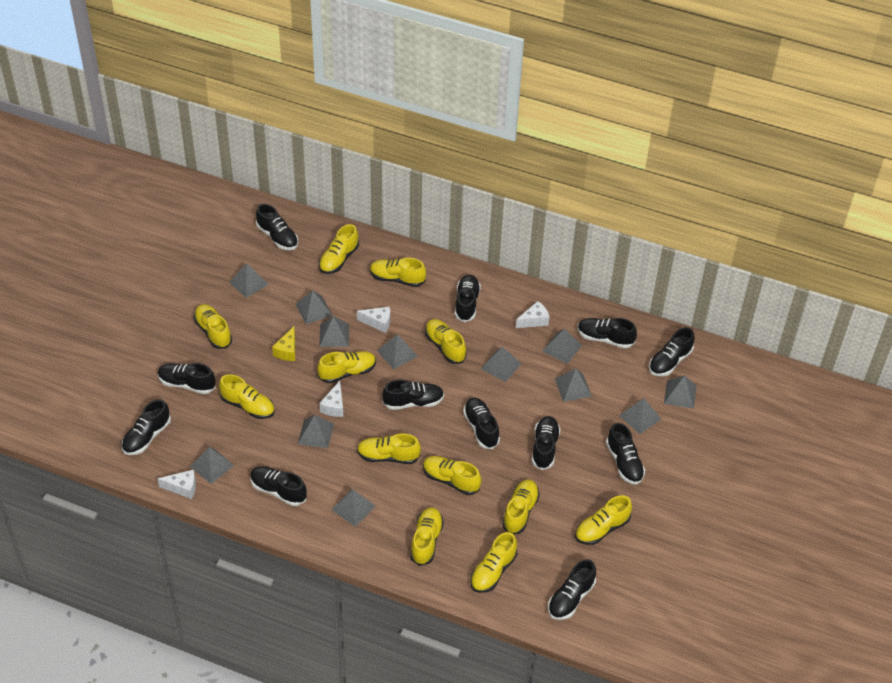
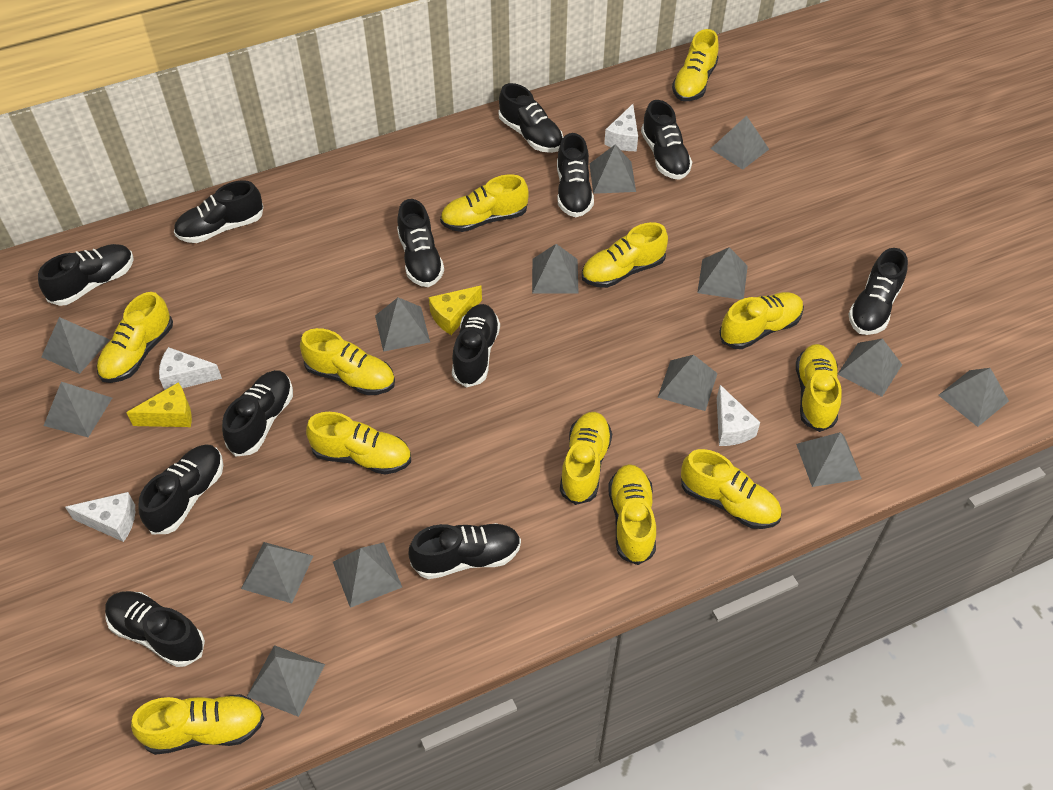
grey pyramid: [190,447,234,484] [229,263,269,298] [295,291,333,324] [298,415,334,448] [319,316,349,347] [331,489,376,527] [377,334,417,369] [481,347,521,382] [543,329,582,364] [555,369,592,402] [619,398,661,434] [664,375,697,409] = 12 -> [41,317,110,374] [43,382,112,437] [241,542,313,603] [247,645,325,717] [333,543,402,608] [375,297,430,352] [532,244,579,294] [589,144,636,194] [657,355,718,411] [697,247,748,300] [711,116,769,170] [796,432,862,487] [837,338,902,397] [938,368,1009,427] = 14
yellow cheese: [272,327,295,361] = 1 -> [126,383,192,427] [429,286,482,335] = 2

